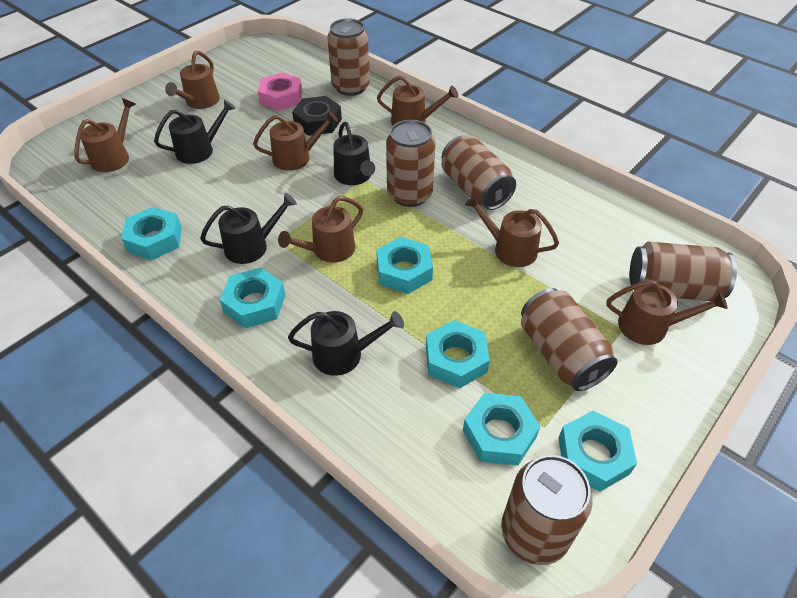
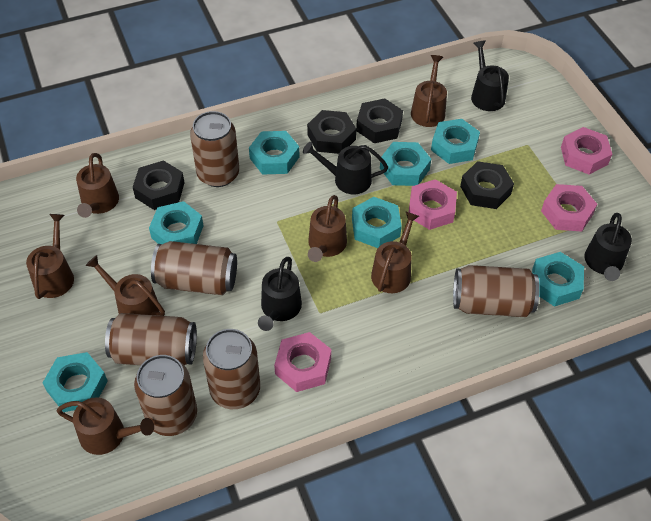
black nut: [292,96,342,136] = 1 -> [133,160,184,210] [307,110,356,154] [356,98,403,143] [460,161,514,209] = 4
pink nut: [258,72,302,111] = 1 -> [274,332,332,392] [409,179,457,230] [541,184,597,232] [561,127,612,174] = 4
turquoise nut: [121,207,182,260] [220,267,285,328] [376,237,433,294] [426,320,490,388] [463,393,540,465] [559,411,637,492] = 6 -> [43,352,108,412] [149,201,204,244] [249,131,299,175] [352,197,402,248] [380,142,431,186] [431,119,480,164] [532,252,584,307] = 7

